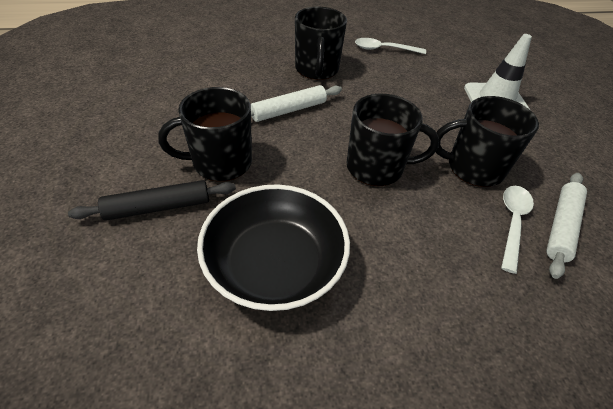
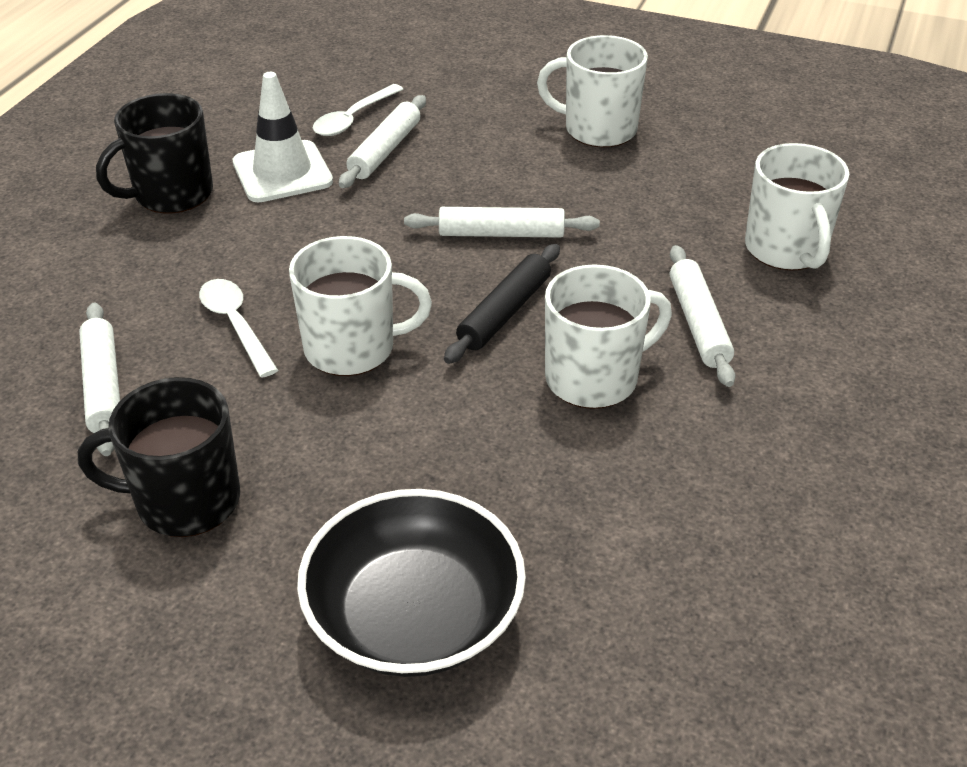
black mug: [158,87,252,182] [295,7,347,80] [347,94,439,186] [436,96,539,187] = 4 -> [78,377,240,537] [96,93,213,213] = 2
white mug: none = 0 -> [289,236,432,376] [537,35,648,147] [545,264,672,409] [745,143,849,270] = 4
white rolling pin: [251,85,342,122] [546,173,587,279] = 2 -> [79,302,120,456] [339,95,426,188] [404,207,600,238] [670,245,736,387] = 4

